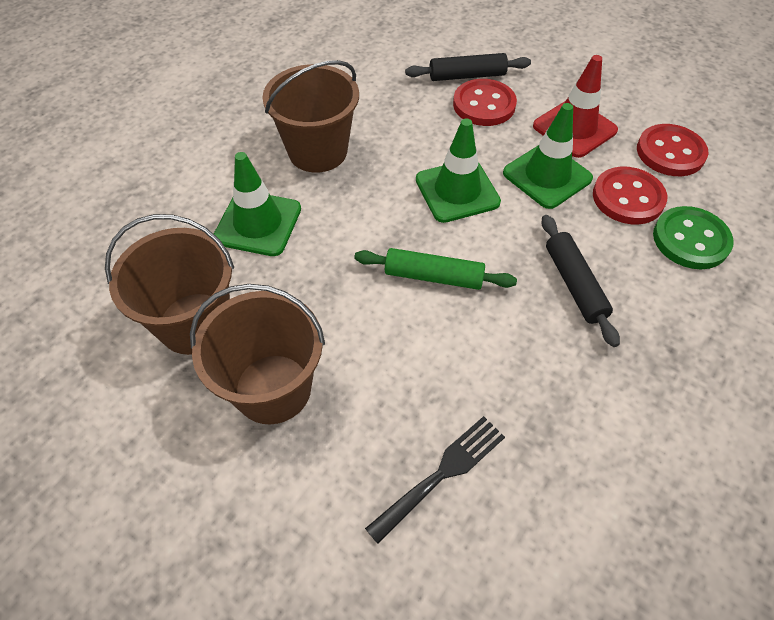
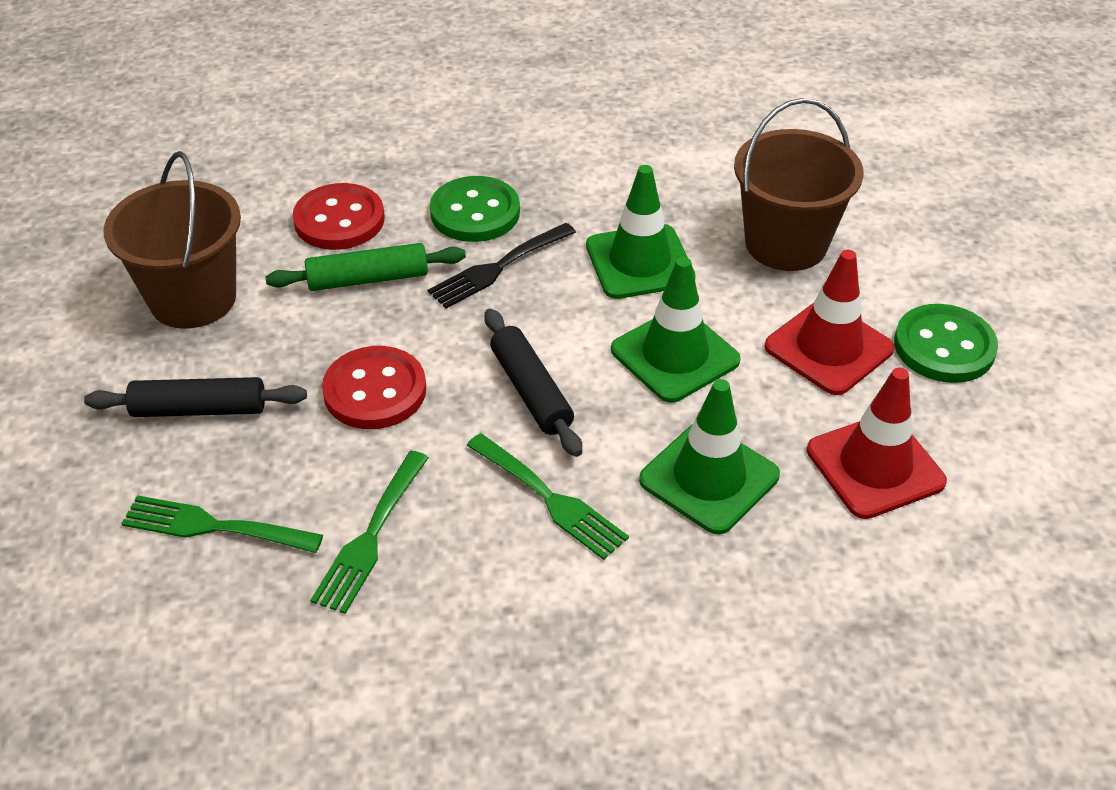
brown bucket: [105,214,234,355] [190,284,325,424] [262,60,359,173] = 3 -> [103,151,241,329] [734,98,864,271] = 2
green button: [653,206,734,269] = 1 -> [430,176,520,242] [894,304,998,383] = 2
green fork: none = 0 -> [121,495,323,553] [310,451,429,614] [467,433,629,560] = 3
red button: [453,79,517,126] [593,167,667,225] [637,124,708,176] = 3 -> [293,183,385,250] [322,346,426,429] = 2
red traffic cone: [533,55,618,158] = 1 -> [765,250,895,395] [807,368,947,519] = 2

